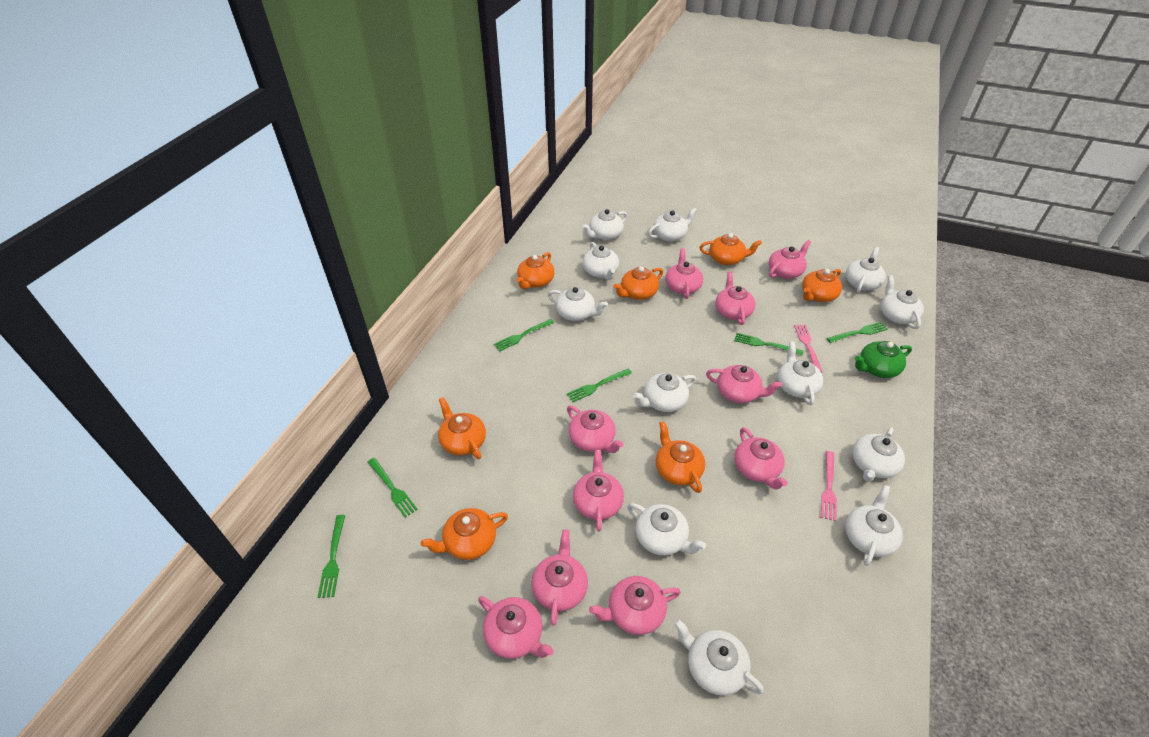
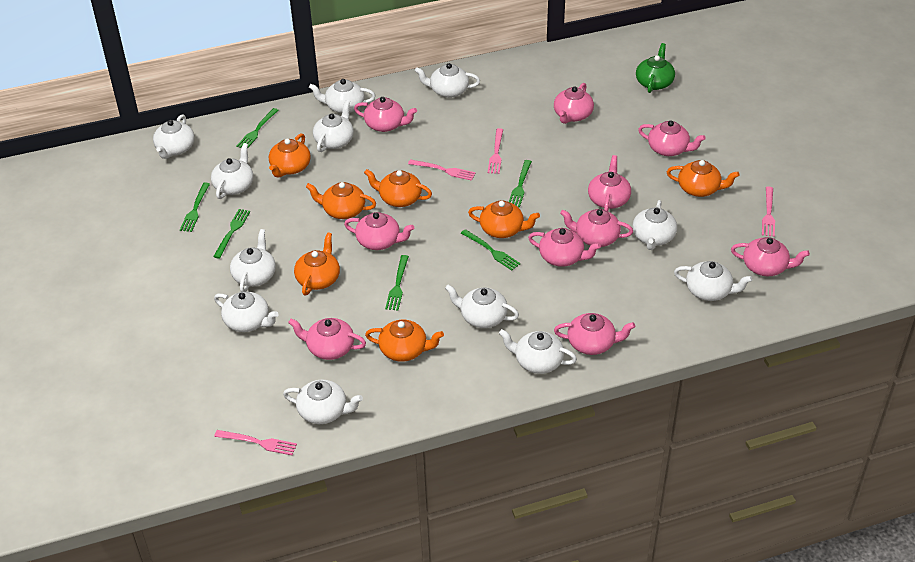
pink fork: [794,325,822,373] [821,451,837,521] = 2 -> [214,430,297,455] [408,159,476,181] [488,128,503,174] [762,186,775,237] = 4

